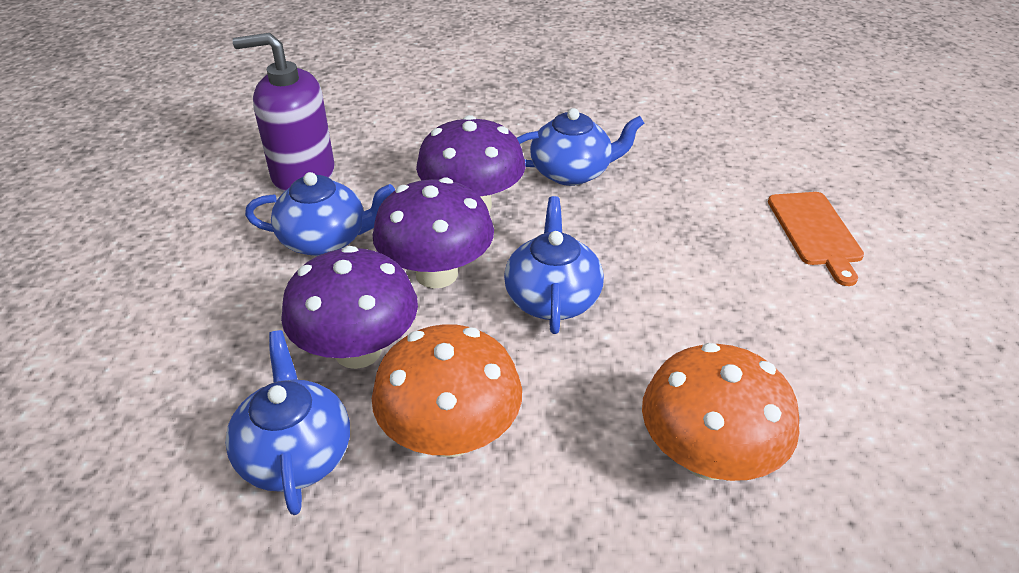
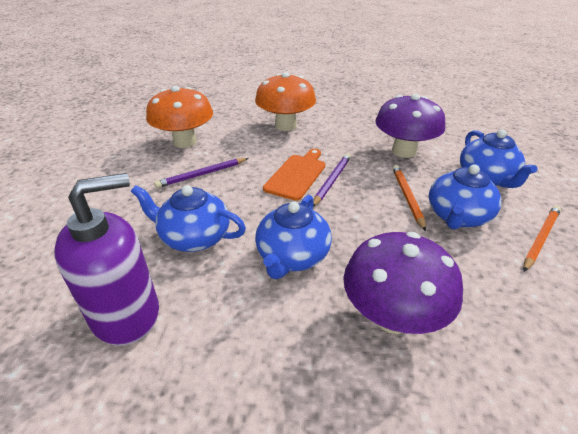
orange pencil: none = 0 -> [392,165,426,231] [523,206,561,272] = 2
purple mushroom: [281,246,418,369] [373,178,494,288] [416,115,526,211] = 3 -> [343,232,463,334] [375,94,445,158] = 2
purple pencil: none = 0 -> [154,158,249,188] [313,153,351,207] = 2

